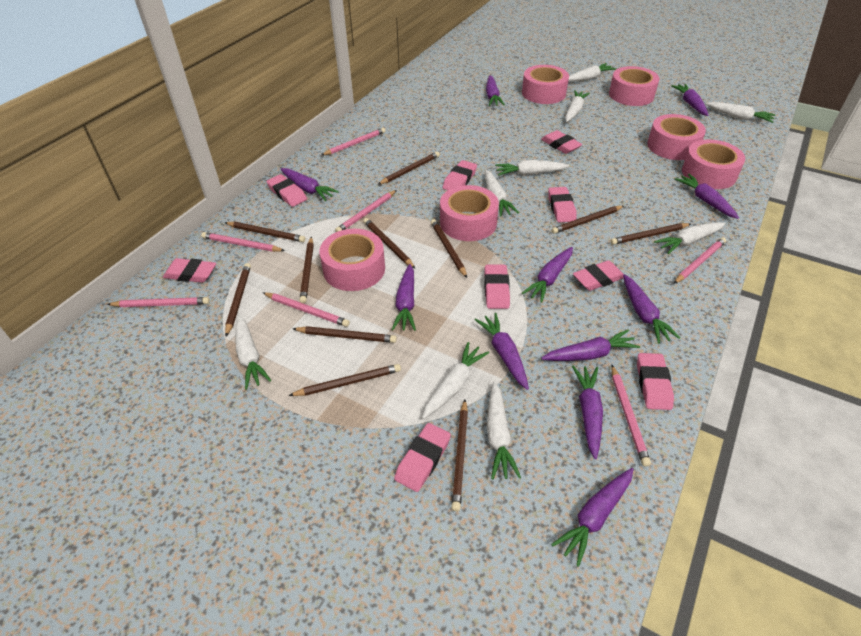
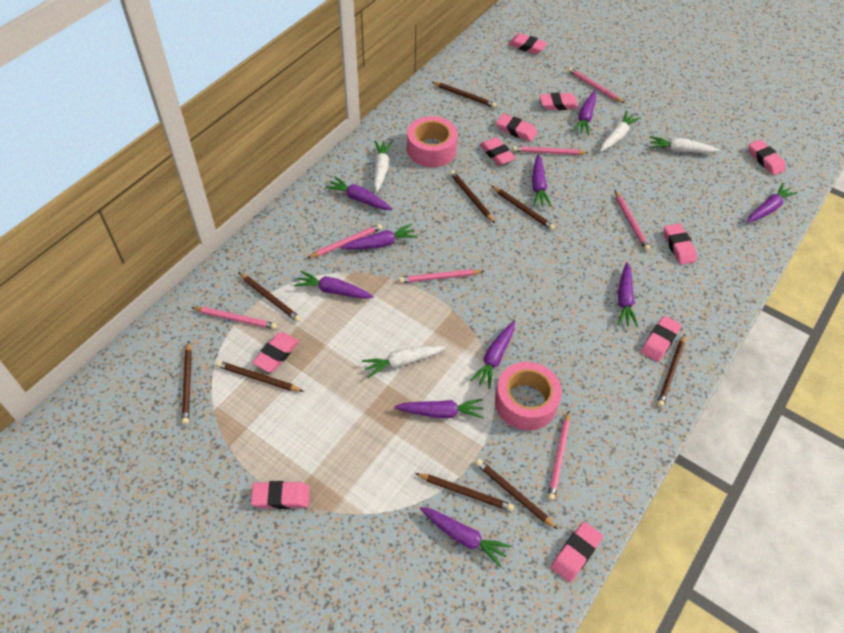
brown pencil: [224,222,305,242] [225,263,251,336] [288,364,401,396] [292,326,397,343] [299,237,314,304] [363,218,415,269] [378,152,440,185] [431,219,467,278] [451,400,468,511] [551,206,624,234] [610,223,691,245] = 11 -> [182,341,192,425] [216,361,304,392] [238,272,301,322] [415,473,514,511] [432,82,496,108] [450,170,495,223] [475,459,557,529] [492,186,555,230] [657,334,685,407] = 9
pink eraser: [163,258,216,283] [267,174,307,207] [394,423,451,492] [443,160,477,190] [484,264,510,309] [541,130,582,154] [548,187,577,222] [573,260,624,291] [637,353,674,410] = 9 -> [251,481,310,509] [252,332,299,372] [480,137,516,166] [496,114,537,142] [508,33,547,54] [539,93,579,110] [551,522,603,582] [641,316,681,362] [664,224,697,265] [749,140,786,175] = 10
pink tape: [320,229,385,291] [440,185,499,241] [522,65,569,104] [609,66,659,106] [647,114,706,160] [682,139,745,189] = 6 -> [407,116,458,167] [495,362,562,431] = 2
purple carrot: [281,168,339,201] [391,264,416,331] [474,313,529,390] [486,75,505,106] [522,247,573,303] [541,329,640,361] [551,468,634,567] [572,366,603,459] [623,274,680,344] [671,84,708,116] [675,174,739,219] = 11 -> [294,271,374,299] [325,176,392,210] [341,224,418,249] [394,399,484,418] [420,507,511,567] [470,321,515,389] [532,154,552,207] [573,91,597,135] [617,262,638,327] [747,183,798,223] = 10
white carrot: [235,314,271,390] [422,342,489,419] [485,170,519,216] [487,382,521,480] [495,160,569,176] [565,90,590,122] [568,63,616,82] [654,222,726,254] [706,102,775,123] = 9 -> [362,346,446,378] [374,141,392,192] [600,111,641,152] [649,136,720,153] = 4

